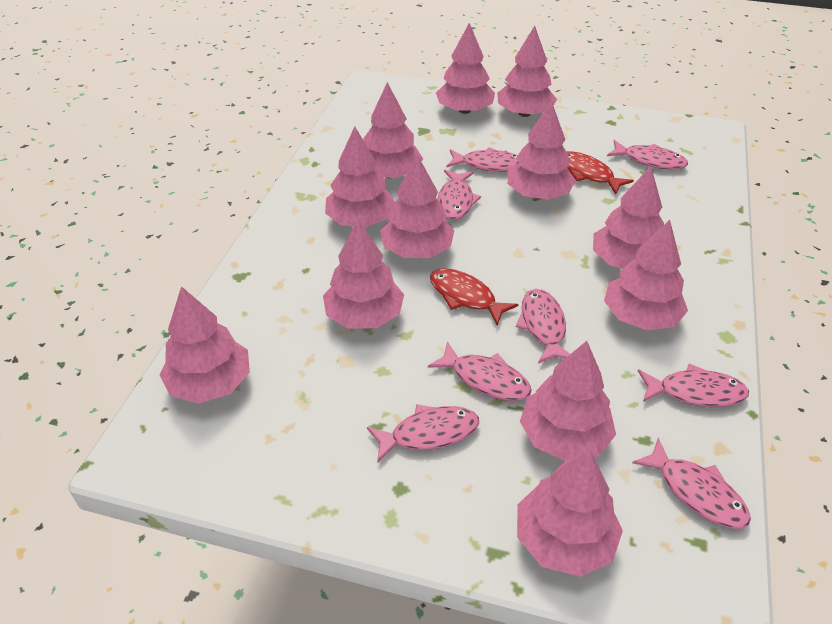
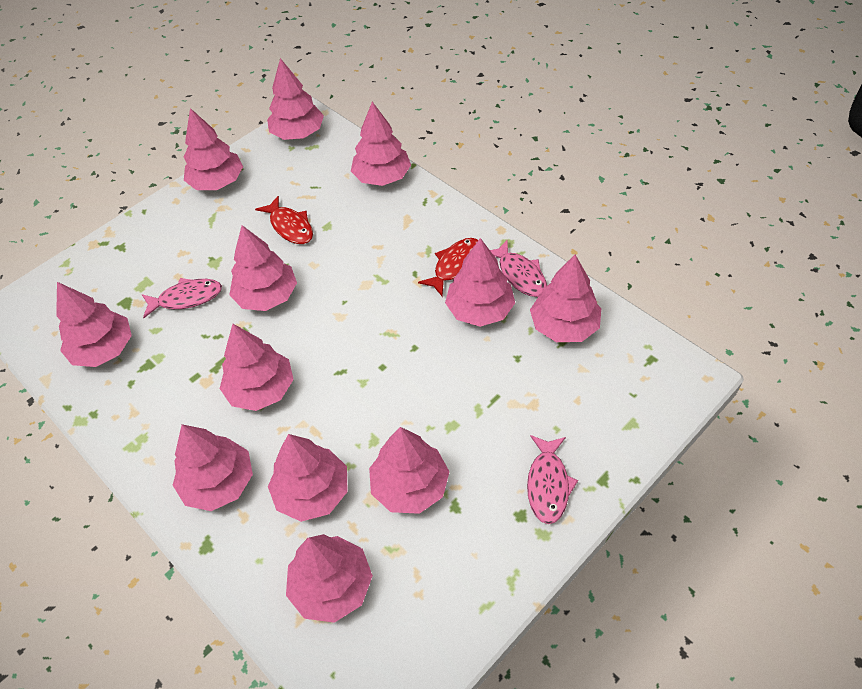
pink fish: [367,404,479,463] [428,341,532,401] [437,170,481,220] [447,147,519,172] [516,289,570,363] [607,140,688,170] [632,437,751,529] [638,363,749,407] = 8 -> [141,278,222,318] [490,239,547,297] [527,435,578,524] = 3

